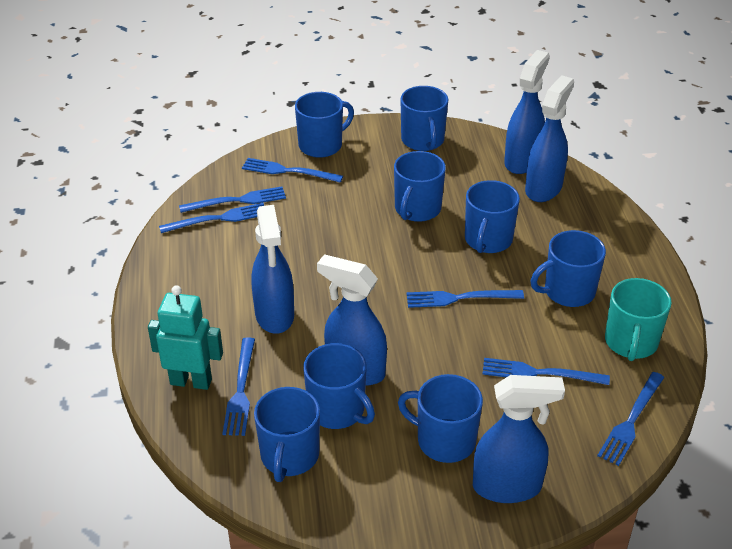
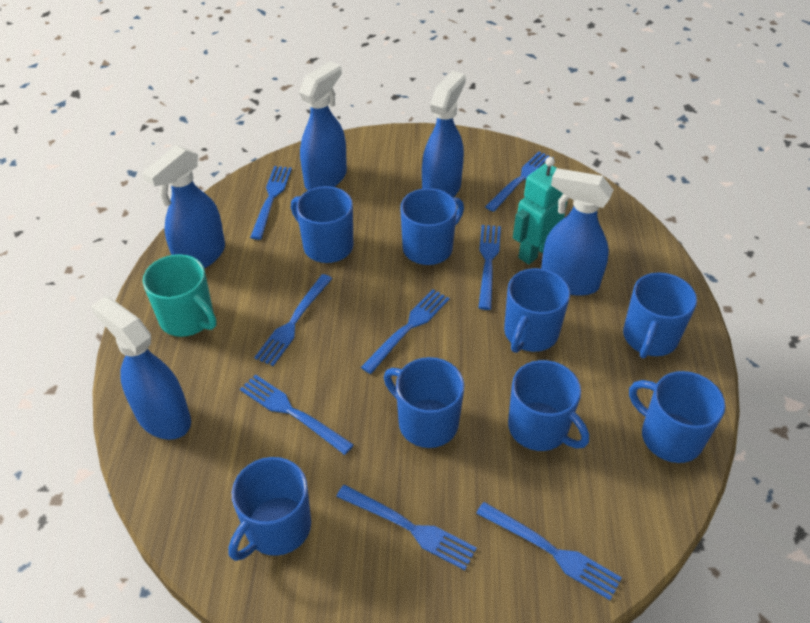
blue fork: [159,203,264,233] [179,187,286,213] [222,337,255,436] [242,158,343,183] [406,290,524,308] [482,358,610,385] [597,372,665,466] = 7 -> [240,374,354,455] [250,166,292,240] [254,274,332,366] [336,485,477,570] [361,289,450,374] [476,502,622,600] [478,225,501,310] [485,151,550,212] = 8

